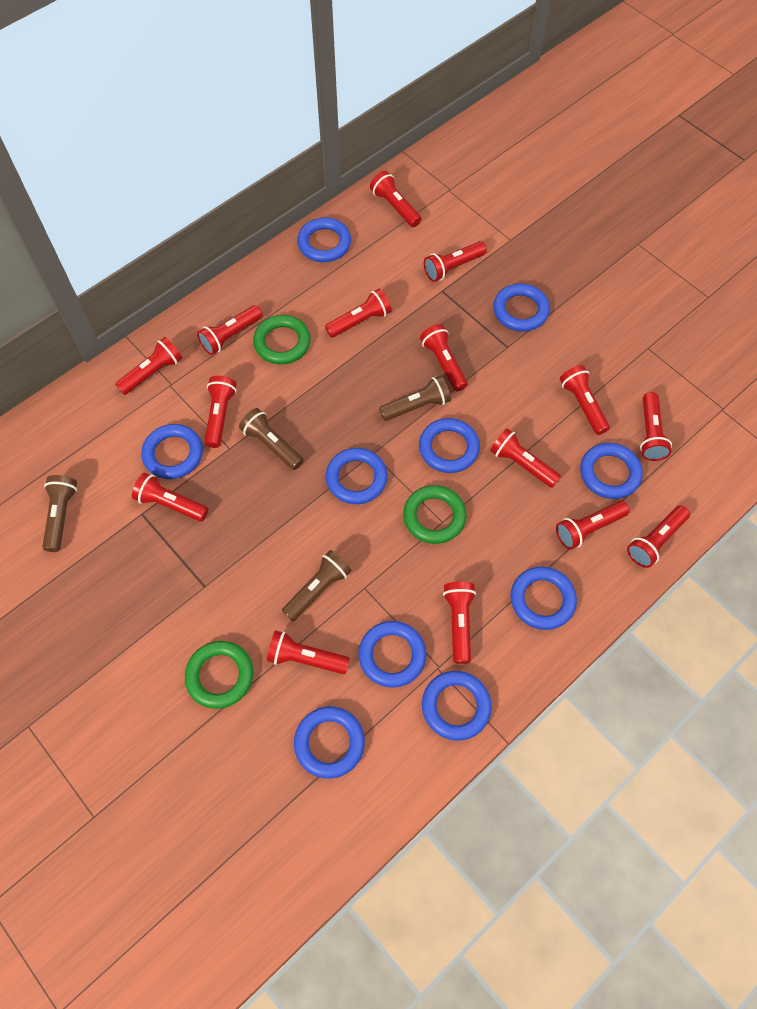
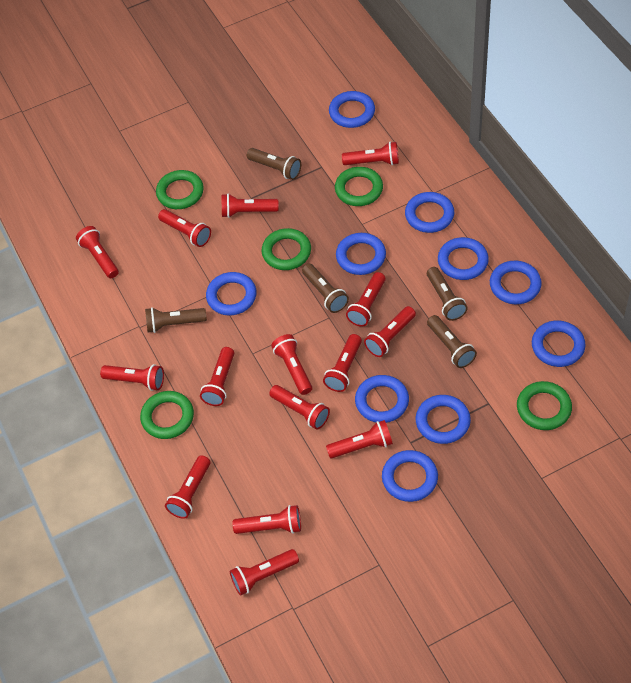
brown flashlight: [42,475,77,552] [239,408,304,470] [282,550,351,621] [379,375,451,421] = 4 -> [145,307,207,333] [247,148,301,180] [302,264,349,313] [427,267,468,321] [427,315,477,368] = 5
green ring: [185,641,253,709] [253,315,311,364] [403,485,466,544] = 3 -> [140,391,194,439] [156,170,204,209] [262,228,311,270] [335,167,383,206] [517,381,572,430] = 5

